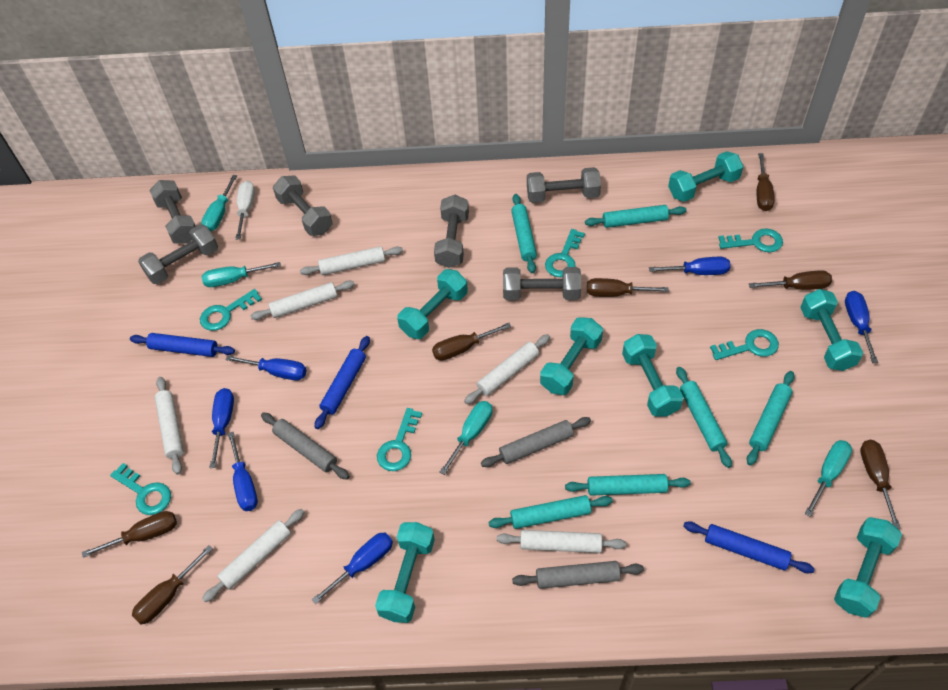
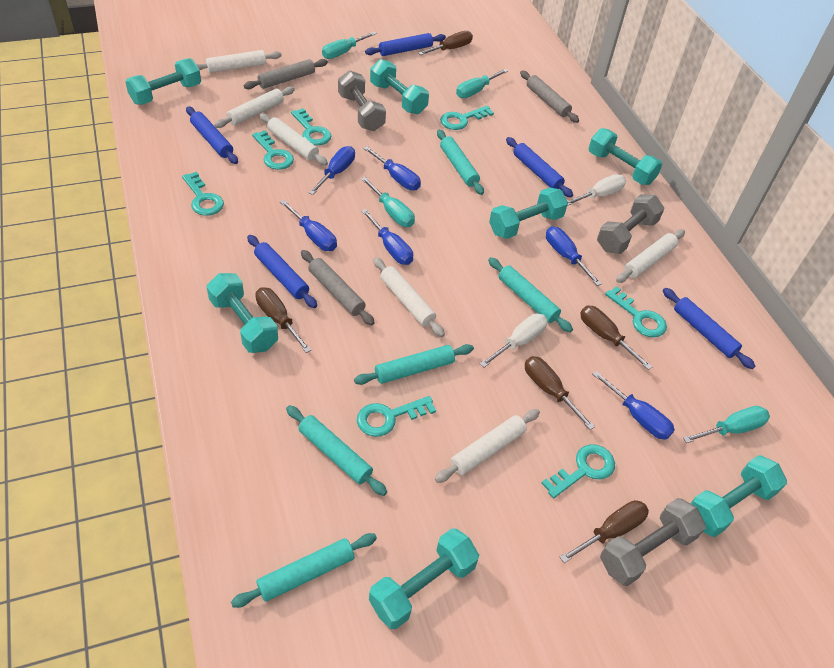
blue rolling pin: [130,333,235,357] [315,336,370,429] [683,521,815,573] = 3 -> [186,106,238,164] [247,235,317,308] [365,33,446,56] [506,137,573,198] [663,288,755,369] = 5
brown screwdriver: [82,511,177,558] [132,545,213,624] [432,323,511,361] [587,278,669,297] [749,270,832,290] [757,153,775,211] [860,440,901,528] = 7 -> [255,287,311,353] [418,31,473,55] [525,356,595,430] [560,500,649,563] [580,305,652,370] = 5
grey dumbbell: [138,224,218,284] [149,180,196,244] [273,176,332,236] [434,195,469,268] [503,267,581,300] [527,167,601,203] = 6 -> [338,71,386,131] [597,194,664,254] [600,498,706,586] = 3
turquoise key: [110,463,171,515] [200,289,262,331] [377,408,422,471] [545,229,585,277] [710,329,779,360] [718,228,783,252] = 6 -> [182,172,224,216] [252,130,294,170] [291,108,331,145] [357,396,436,437] [440,106,494,130] [541,444,615,498] [605,286,667,338] = 7
turquoise rolling pin: [488,495,613,529] [511,194,537,273] [565,474,691,496] [585,205,687,228] [676,367,732,468] [747,371,794,465] = 6 -> [231,533,377,608] [286,405,387,496] [354,344,474,385] [437,130,484,195] [488,257,573,332] = 5
white screwdriver: [235,181,255,239] = 1 -> [480,313,548,367] [567,174,626,206] = 2

